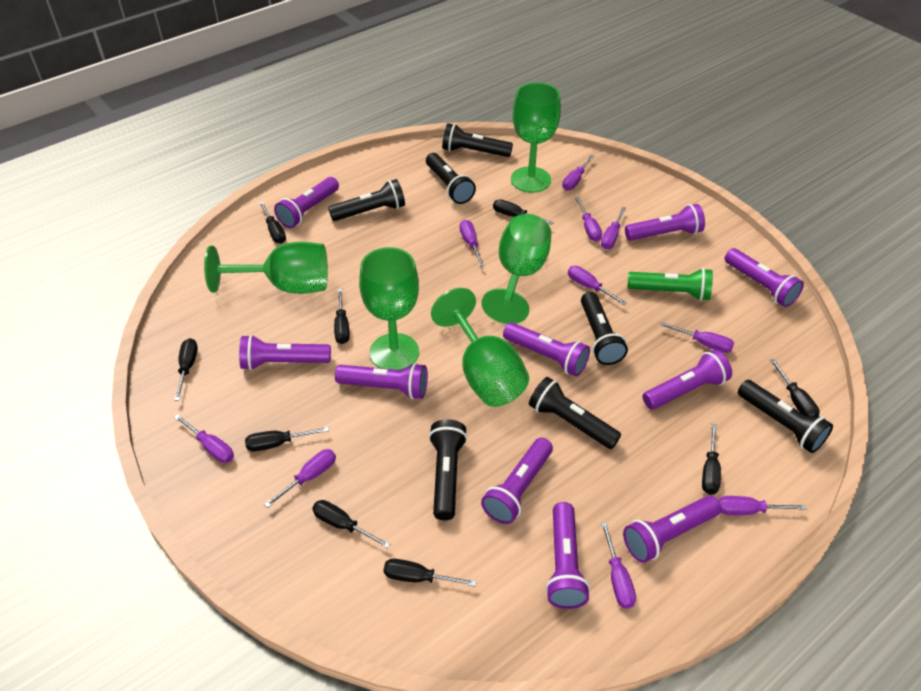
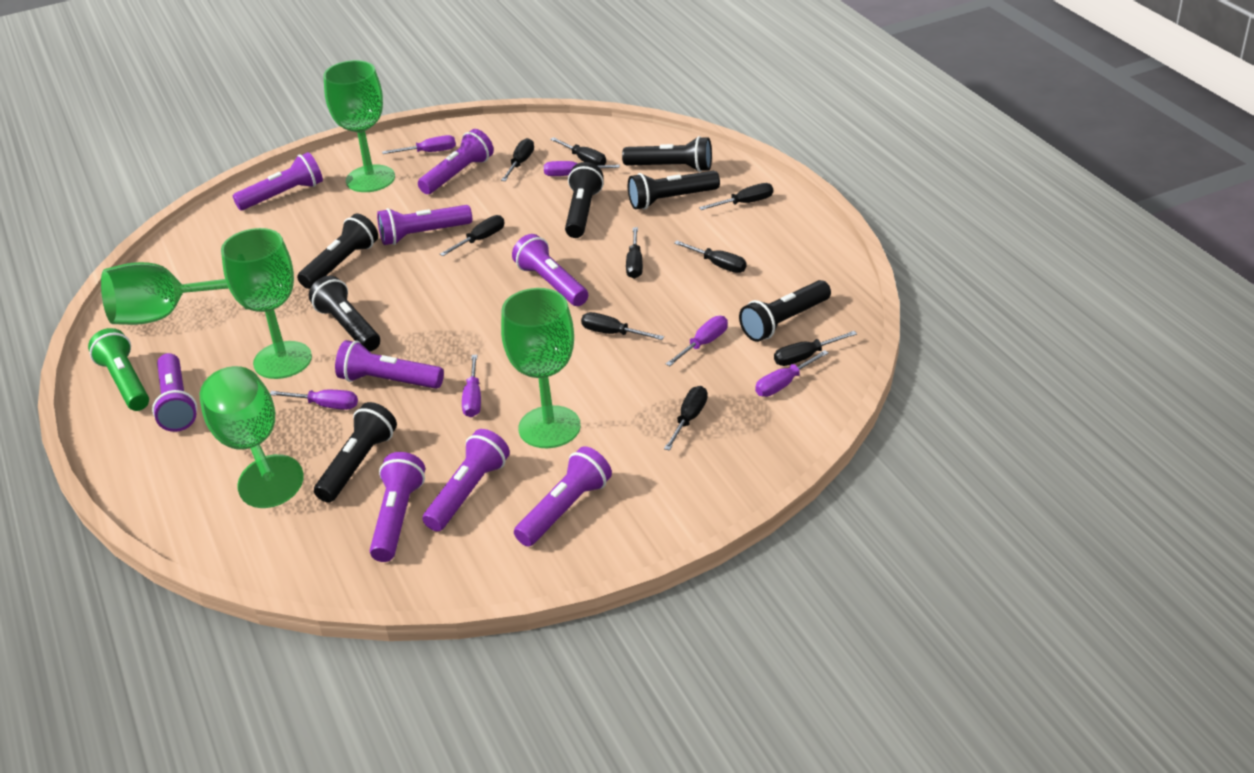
purple flashlight: [239,335,331,370] [274,177,339,228] [335,363,428,399] [481,438,553,524] [503,322,590,377] [546,502,590,609] [623,496,721,563] [625,204,705,241] [643,350,732,409] [725,248,804,307] = 10 -> [152,353,197,432] [233,152,323,210] [335,340,444,389] [370,452,425,562] [377,205,472,245] [418,129,494,194] [423,429,510,531] [512,234,588,306] [514,446,612,546] = 9
purple screwdriver: [174,414,234,463] [264,449,336,508] [460,220,485,267] [563,155,594,191] [568,266,627,305] [575,197,602,242] [601,207,626,249] [601,522,636,609] [660,322,734,353] [718,496,807,515] = 10 -> [270,390,358,410] [382,135,456,154] [462,355,481,417] [544,161,620,176] [666,316,728,366] [755,350,828,397] = 6

